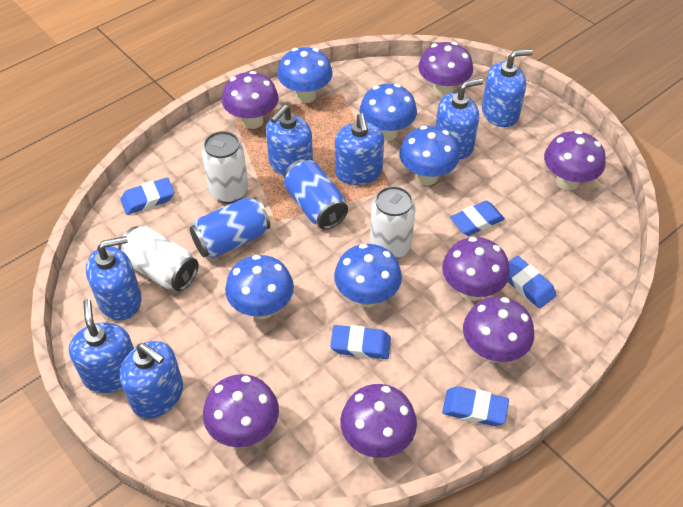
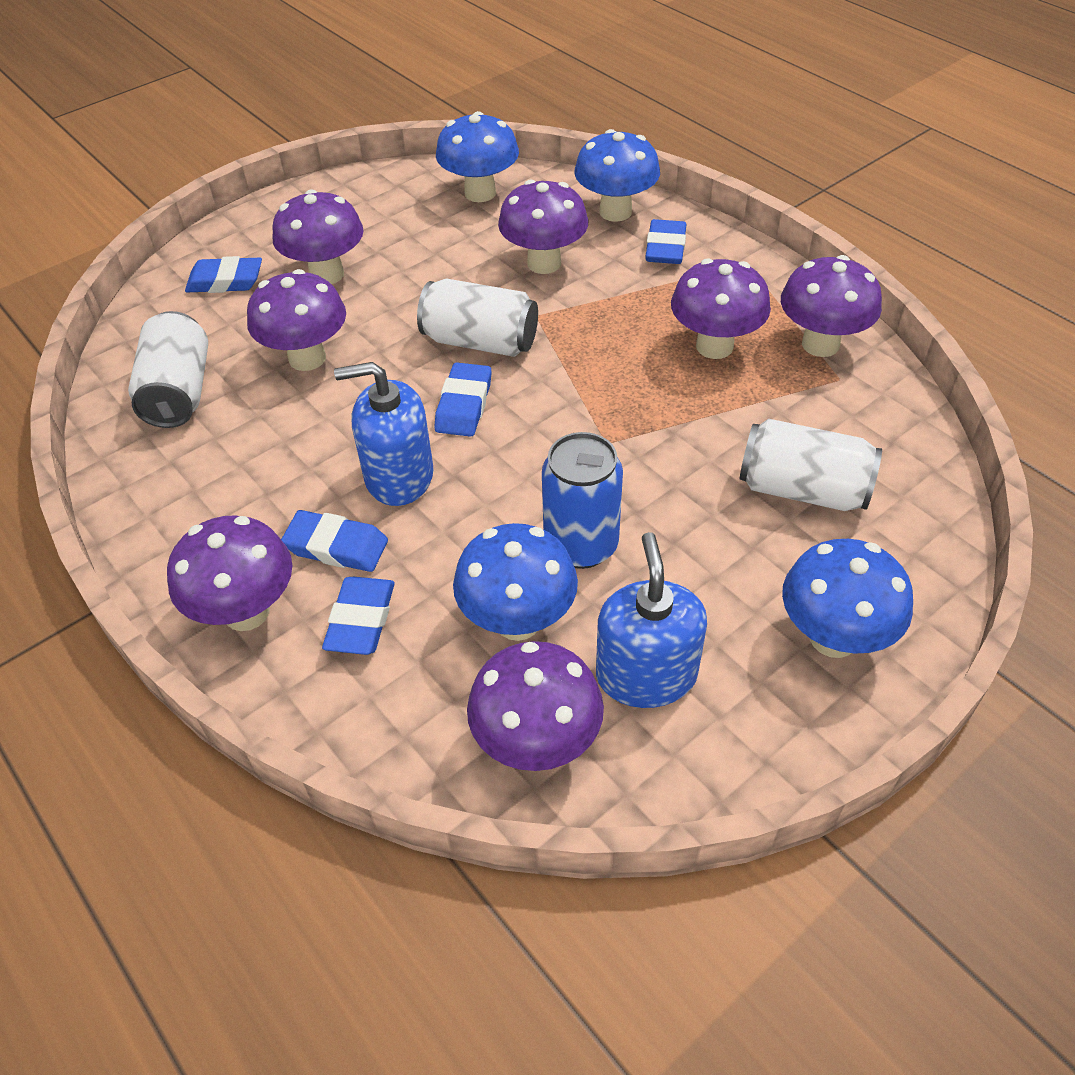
blue can: [190,197,270,258] [284,159,348,229] = 2 -> [542,432,623,569] = 1
blue mushroom: [225,255,294,319] [277,47,333,103] [334,244,402,308] [359,84,417,141] [399,126,460,185] = 5 -> [436,111,519,202] [453,523,578,641] [574,129,660,222] [782,539,913,658] = 4
blue soap dispenser: [69,299,134,393] [86,236,142,321] [120,341,183,418] [266,105,313,176] [335,113,384,185] [435,78,483,159] [482,49,533,127] = 7 -> [334,362,434,506] [596,532,707,708] = 2

